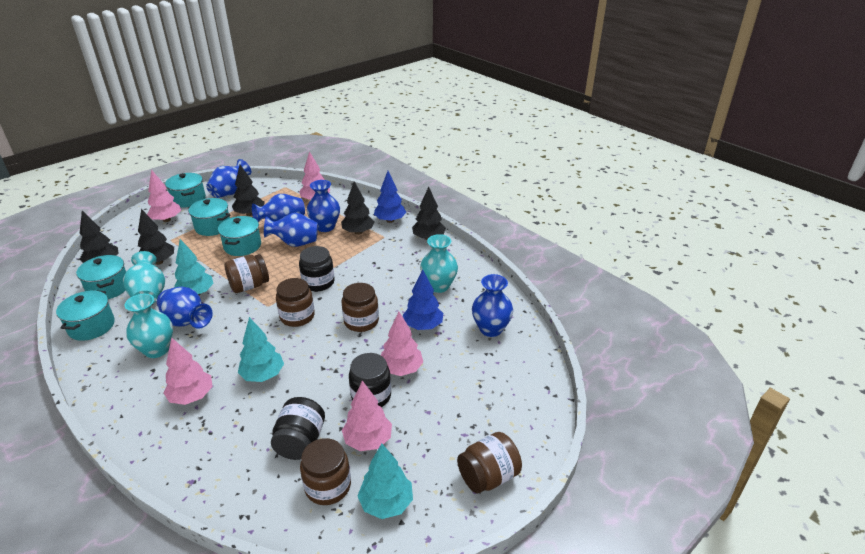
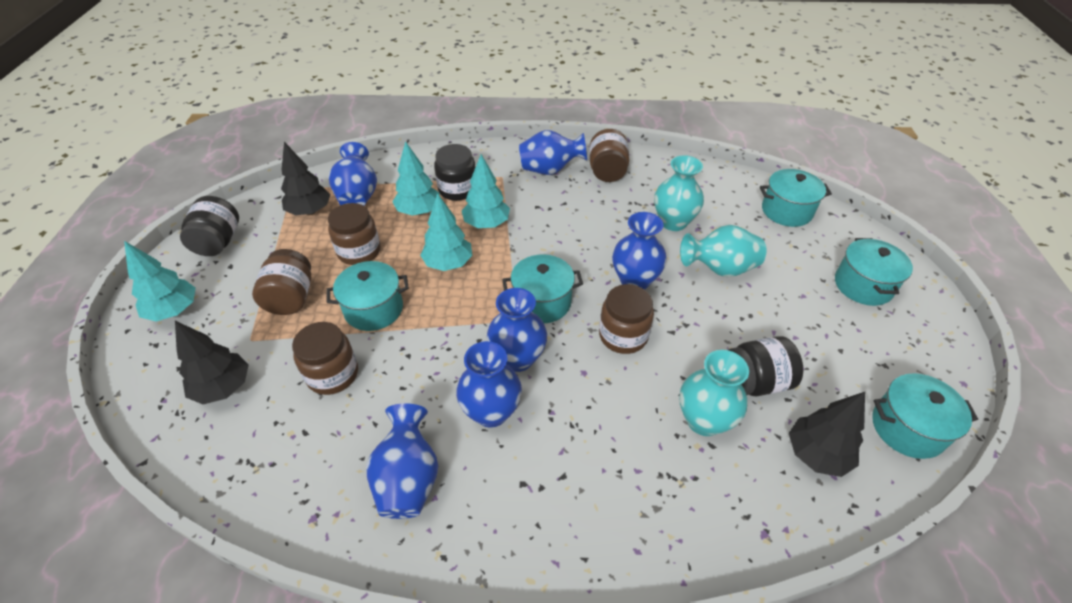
black tree: [79,211,119,263] [138,209,174,265] [232,165,265,216] [341,181,375,235] [412,187,446,240] = 5 -> [175,321,249,404] [281,142,331,215] [789,392,865,477] = 3
blue tree: [374,171,406,223] [403,270,443,330] = 2 -> none = 0
pink tree: [147,169,181,222] [164,337,212,405] [299,151,330,200] [342,381,392,451] [381,312,423,376] = 5 -> none = 0
turquoise tree: [174,239,214,296] [238,317,284,382] [358,444,413,519] = 3 -> [124,241,196,321] [392,141,440,216] [420,193,472,271] [462,154,510,228] = 4

